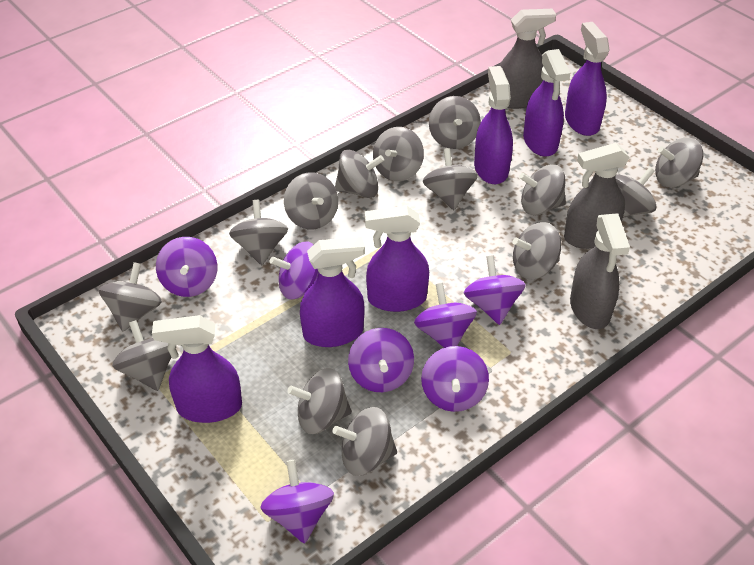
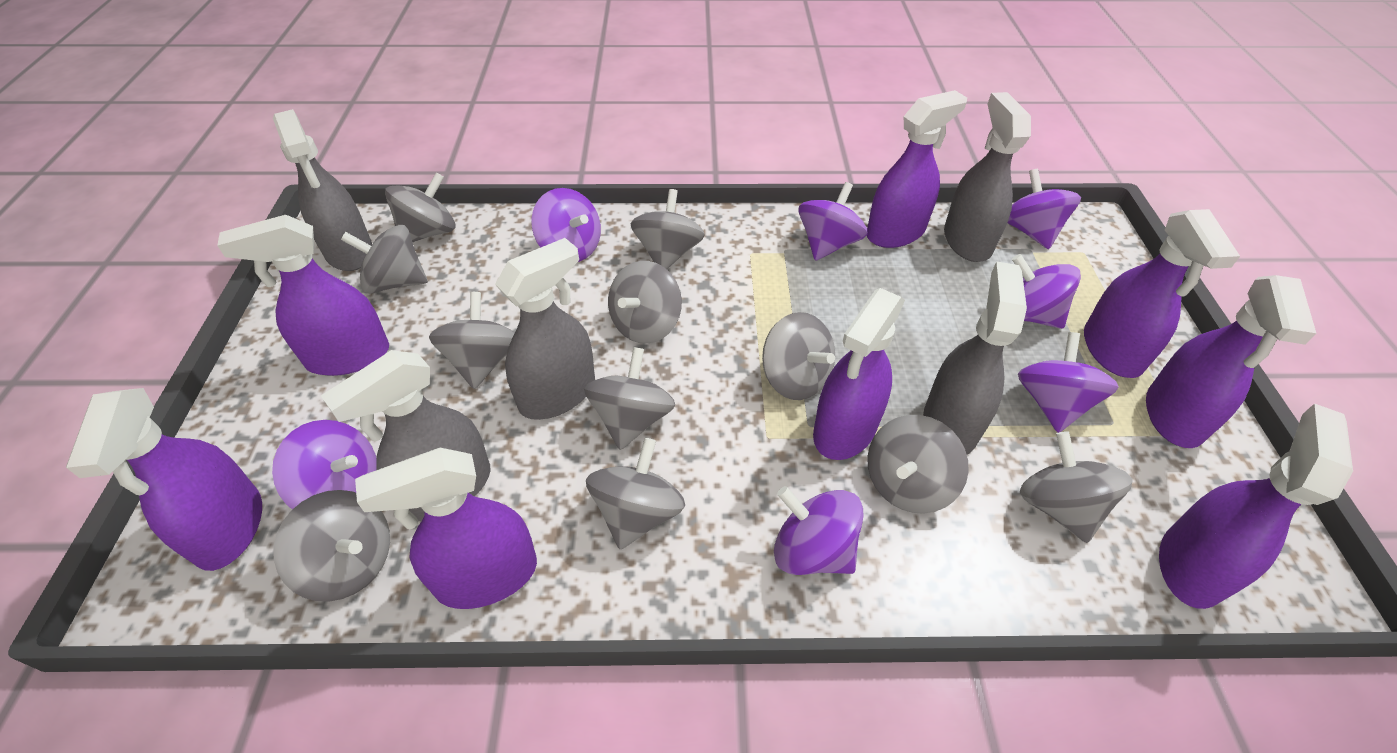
grey spinning top: [98,262,162,331] [112,320,176,391] [229,200,288,265] [284,172,338,229] [287,368,352,434] [333,407,397,476] [335,150,384,198] [373,127,424,181] [423,148,478,210] [429,96,481,149] [513,222,562,279] [519,165,566,215] [615,167,657,218] [655,138,703,188] = 14 -> [274,490,390,602] [341,225,428,293] [385,172,455,242] [429,292,515,389] [584,347,675,450] [586,438,685,549] [608,261,682,344] [630,189,705,269] [762,312,835,400] [867,415,969,514] [1020,431,1133,543] = 11
grey spray bottle: [499,9,556,109] [564,143,630,249] [570,213,630,329] = 3 -> [273,109,372,271] [321,350,491,521] [495,238,595,420] [923,261,1027,455] [944,92,1031,262] = 5
purple spray bottle: [152,315,242,423] [300,237,365,347] [365,206,429,312] [474,66,513,184] [523,49,570,157] [565,22,610,136] = 6 -> [66,388,262,571] [217,215,389,376] [355,448,537,609] [813,288,905,460] [867,90,967,248] [1084,209,1240,378] [1146,275,1316,448] [1159,403,1353,609] = 8

